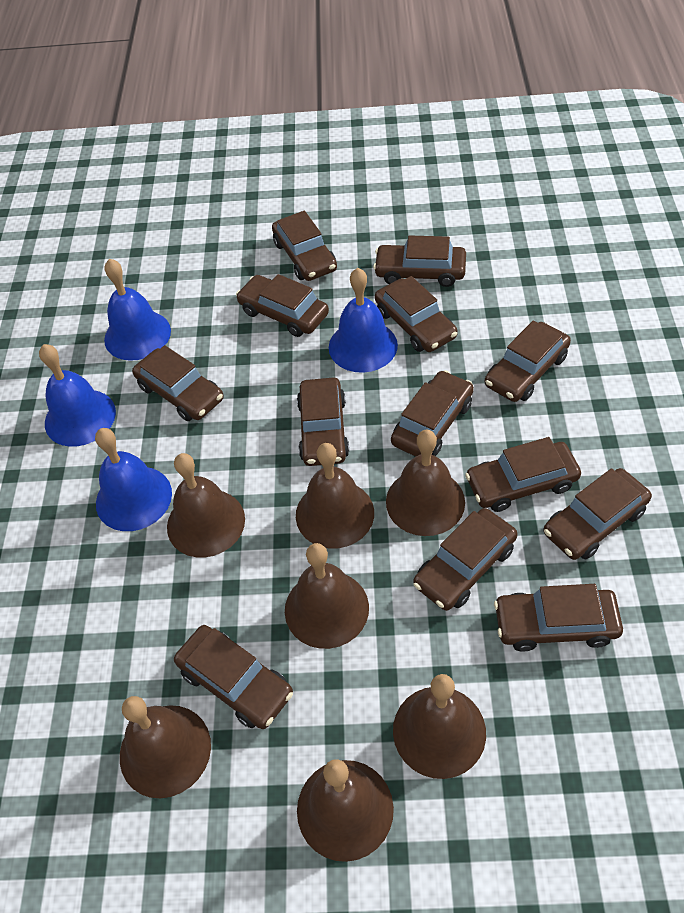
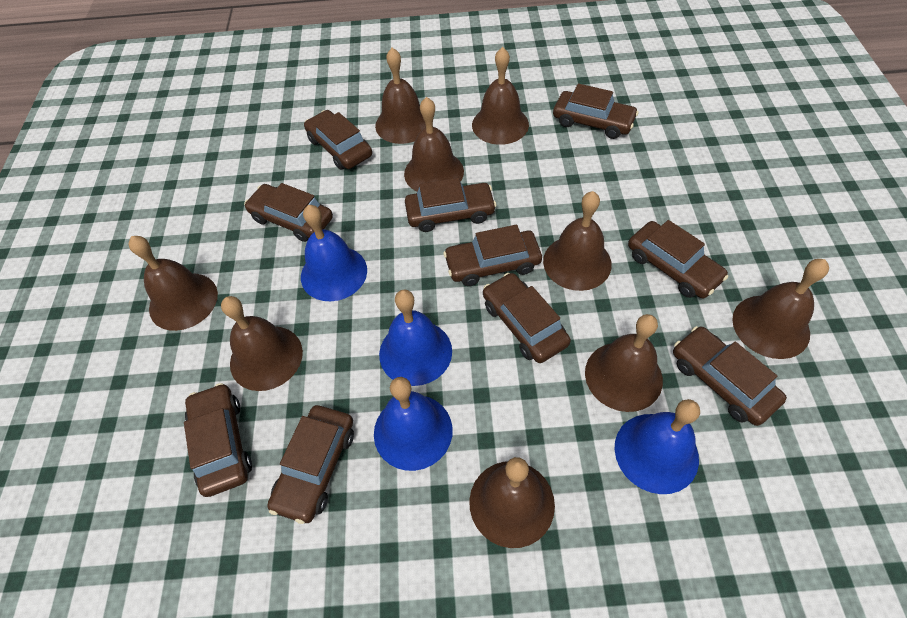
brown bell: [120,696,211,798] [167,453,245,558] [285,543,369,649] [296,443,374,548] [297,759,394,862] [386,430,465,536] [393,674,486,779] = 7 -> [128,236,218,331] [221,296,303,391] [375,48,426,144] [404,97,464,192] [469,457,555,548] [472,47,529,145] [543,191,612,291] [585,314,663,412] [732,259,829,359] = 9
brown car: [132,345,224,421] [174,625,293,729] [236,274,329,337] [272,211,337,281] [297,378,349,466] [373,235,466,287] [375,276,458,352] [391,370,474,457] [413,508,518,611] [465,437,581,512] [485,320,571,402] [494,584,623,651] [544,468,652,560] = 13 -> [184,383,252,497] [244,183,333,242] [267,405,354,524] [304,110,372,170] [405,178,496,232] [443,225,542,286] [483,273,571,363] [553,84,639,139] [628,220,728,298] [673,326,787,426] = 10

